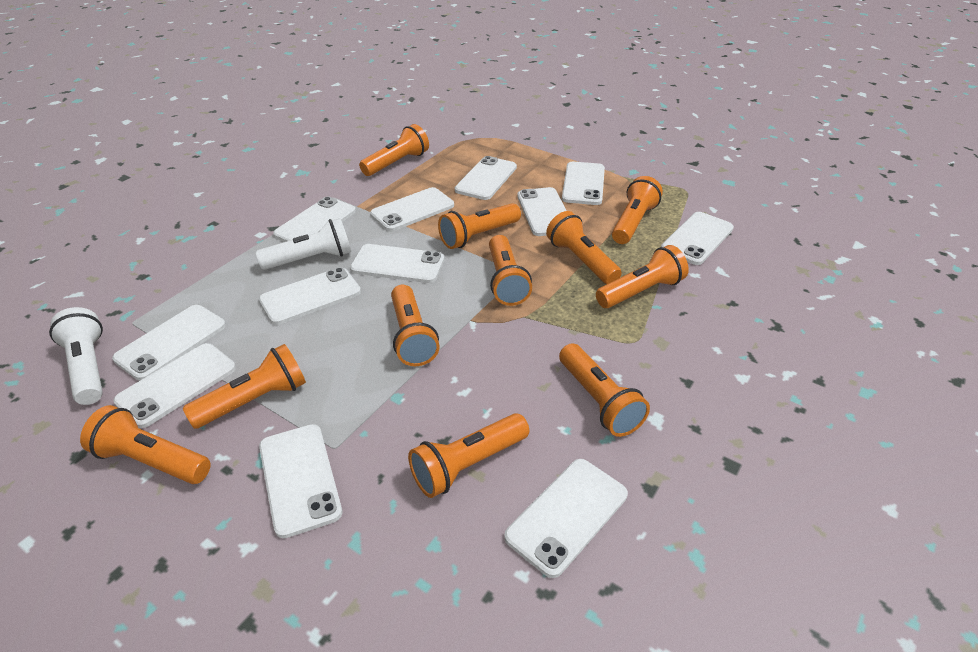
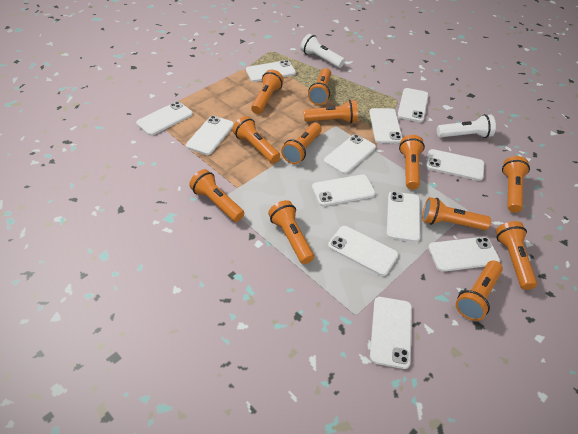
orange flashlight: [80,405,211,484] [183,344,306,429] [359,124,429,176] [391,285,440,366] [408,413,529,498] [438,203,521,249] [489,235,532,306] [546,211,621,284] [559,343,650,437] [596,245,689,308] [612,176,663,244] = 11 -> [189,169,244,222] [232,116,280,163] [251,69,284,114] [268,200,314,264] [281,123,322,164] [304,100,358,123] [308,68,331,105] [399,135,425,190] [422,197,491,230] [456,260,503,321] [496,221,537,290] [502,156,530,213] = 12

